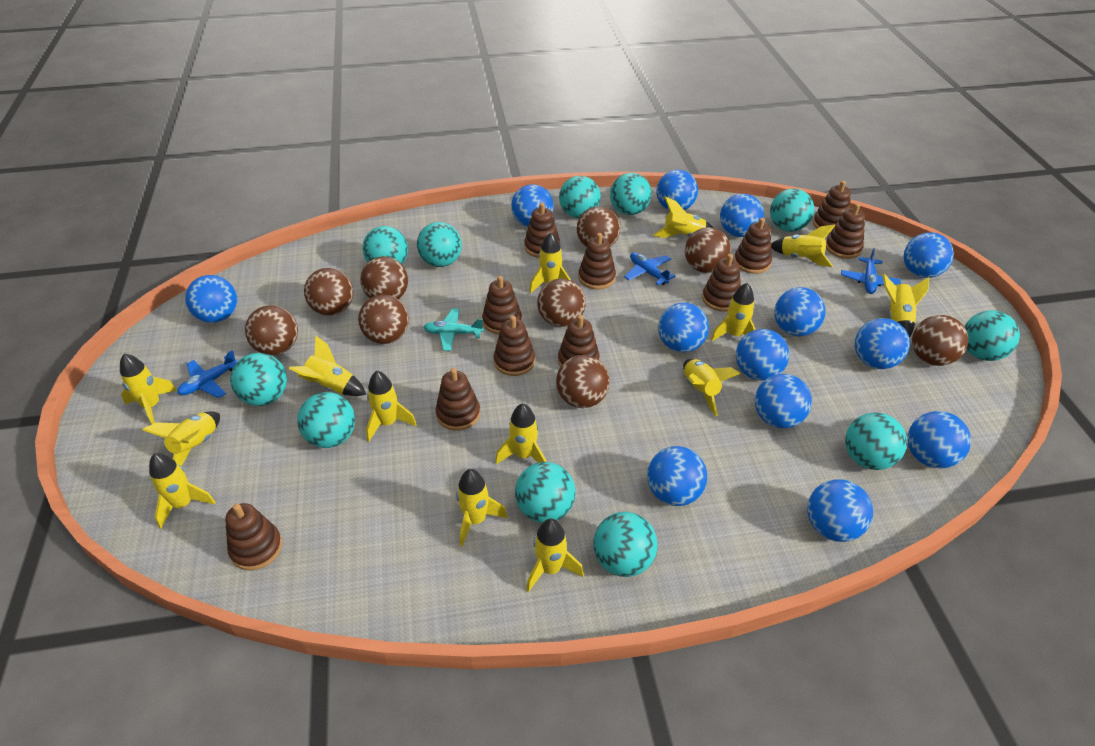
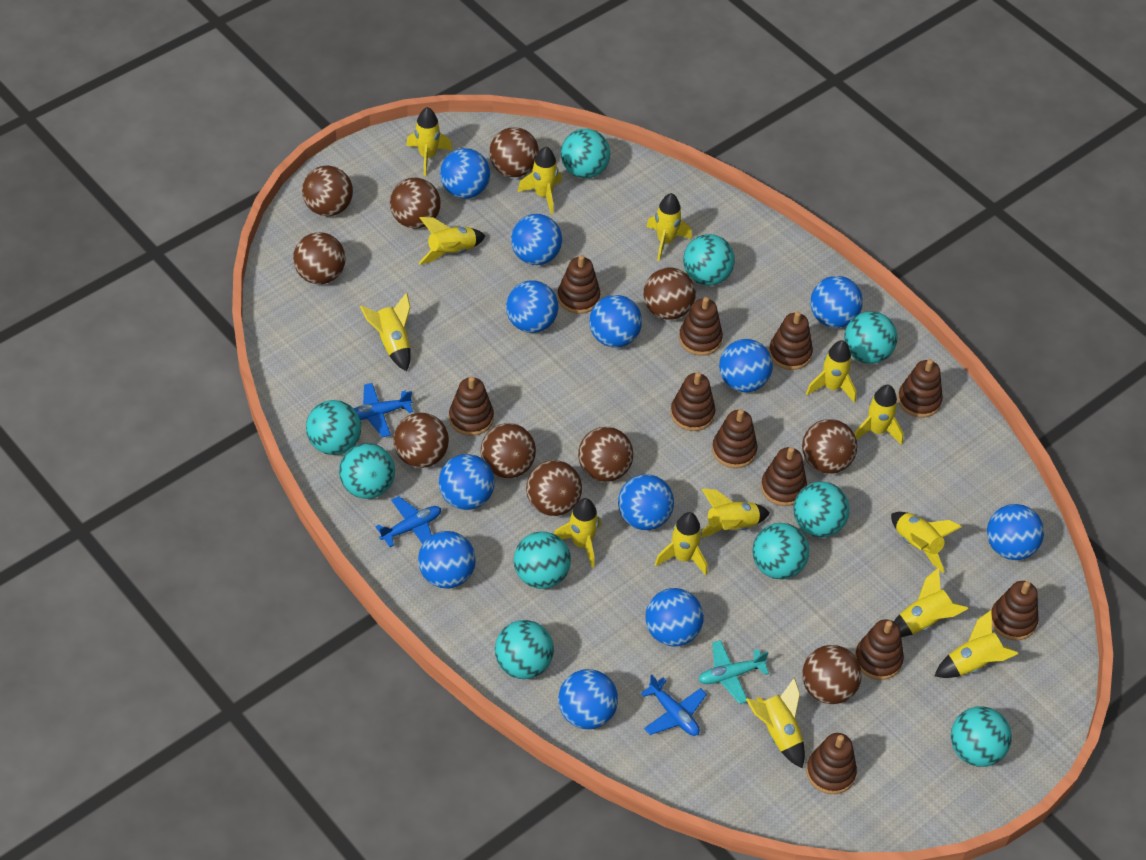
blue ball: [185,275,237,323] [511,184,553,227] [647,446,707,506] [656,170,698,211] [658,302,709,353] [720,194,764,237] [736,329,789,381] [755,374,812,428] [774,287,826,336] [808,479,873,542] [855,318,910,369] [904,232,954,278] [908,411,971,469] = 13 -> [418,531,476,589] [439,454,495,510] [440,148,490,199] [506,280,559,333] [511,214,562,265] [558,669,618,729] [589,295,642,348] [618,474,674,530] [645,588,704,646] [719,339,773,392] [810,276,863,328] [987,504,1044,560] = 12
brown ball: [245,305,298,356] [304,268,353,316] [358,295,409,344] [360,256,408,299] [537,278,586,327] [556,355,610,408] [577,206,620,247] [685,227,731,273] [912,315,968,366] = 9 -> [293,232,346,284] [302,165,353,216] [390,178,441,229] [394,413,449,468] [481,423,536,478] [489,127,539,177] [526,460,582,516] [578,427,633,482] [644,268,696,320] [802,419,857,474] [802,645,862,704] = 11
turquoise ball: [230,353,287,406] [297,392,355,448] [363,226,408,264] [417,222,462,267] [515,462,575,523] [559,176,601,218] [593,512,658,577] [610,173,652,215] [770,189,814,232] [845,413,907,470] [964,310,1020,361] = 11 -> [306,400,361,455] [339,443,395,499] [495,620,554,679] [514,531,571,589] [561,129,610,178] [683,234,735,286] [752,523,809,579] [793,481,849,538] [844,311,897,364] [951,706,1012,767] = 10

